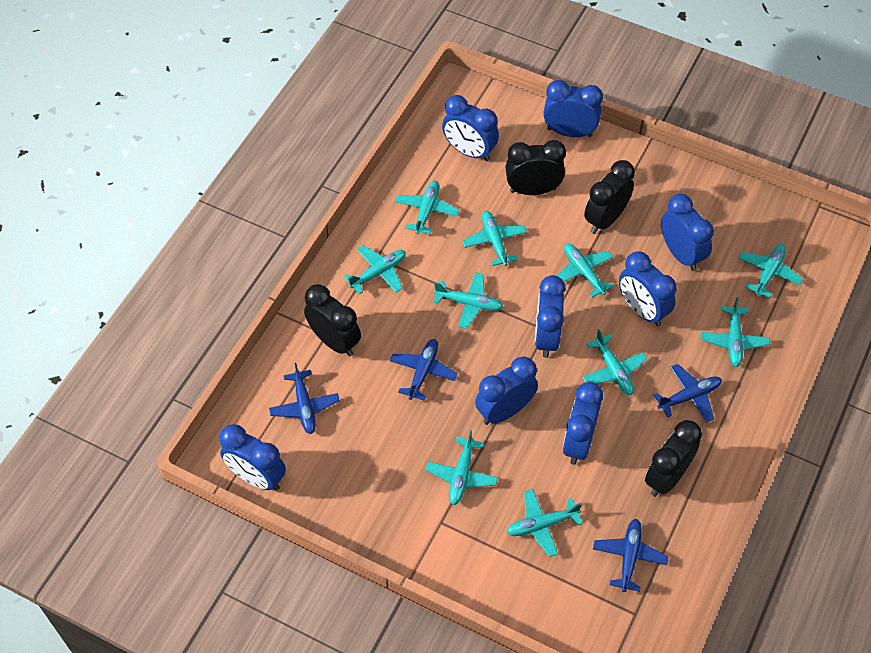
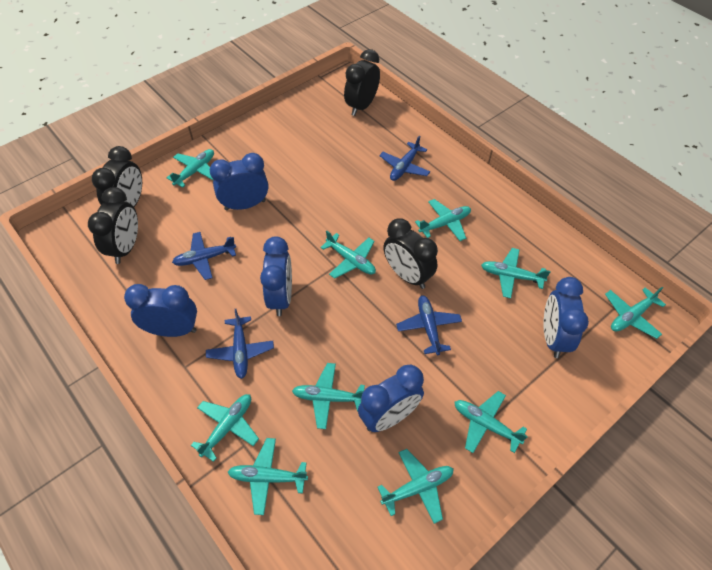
blue clock: [219,424,286,491] [442,95,499,161] [475,357,538,425] [535,275,566,358] [543,80,603,137] [563,382,603,465] [619,251,677,326] [661,194,714,271] = 8 -> [124,284,197,337] [210,153,269,210] [260,236,292,316] [358,365,424,432] [544,277,589,358] = 5

